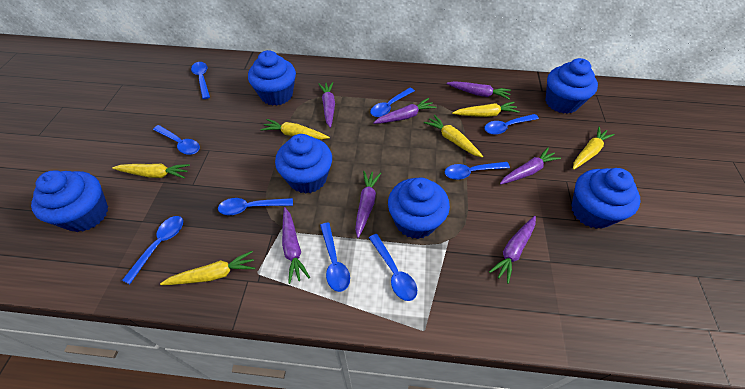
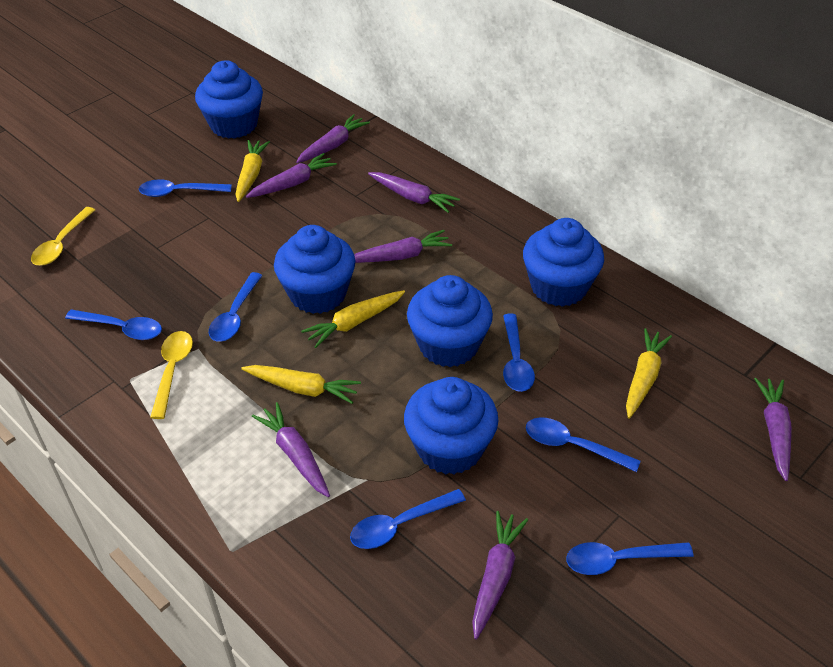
blue cupcake: [31,170,108,232] [248,50,296,106] [275,134,332,194] [388,178,450,239] [545,58,598,114] [571,168,641,229] = 6 -> [195,60,263,139] [274,225,355,314] [404,377,498,475] [407,275,493,367] [523,218,604,307] = 5
blue spoon: [122,216,183,284] [153,125,200,155] [191,62,210,99] [218,198,293,215] [320,223,350,292] [369,234,417,301] [370,88,415,117] [445,162,510,180] [484,114,539,135] = 9 -> [65,310,162,340] [139,179,232,197] [209,272,263,342] [350,489,466,549] [503,314,535,392] [526,417,641,472] [566,542,694,575] = 7
yellow carrot: [112,164,190,178] [160,251,255,285] [261,119,330,140] [424,115,483,158] [452,102,520,117] [573,126,615,170] = 6 -> [235,140,270,202] [241,365,361,404] [301,290,405,348] [626,328,672,419] = 4
yellow spoon: none = 0 -> [31,207,95,266] [150,331,193,419] = 2

